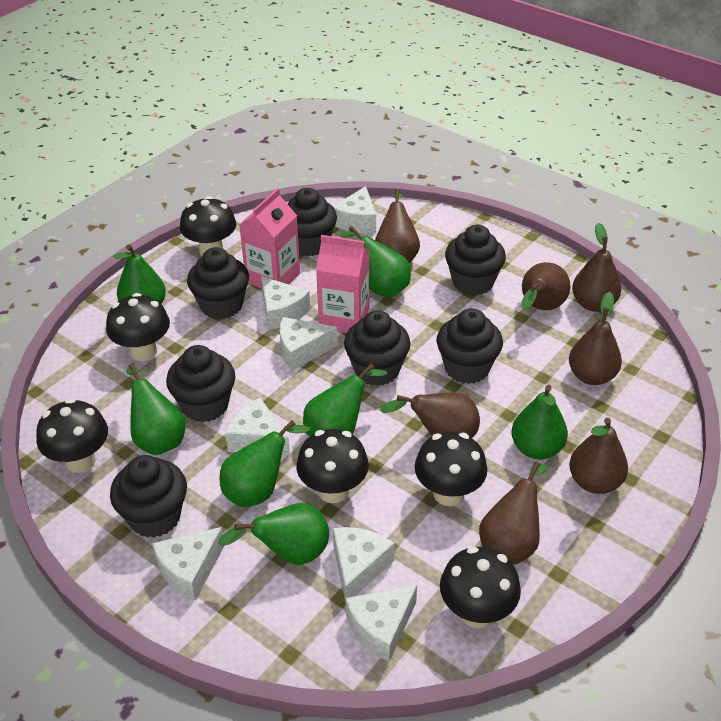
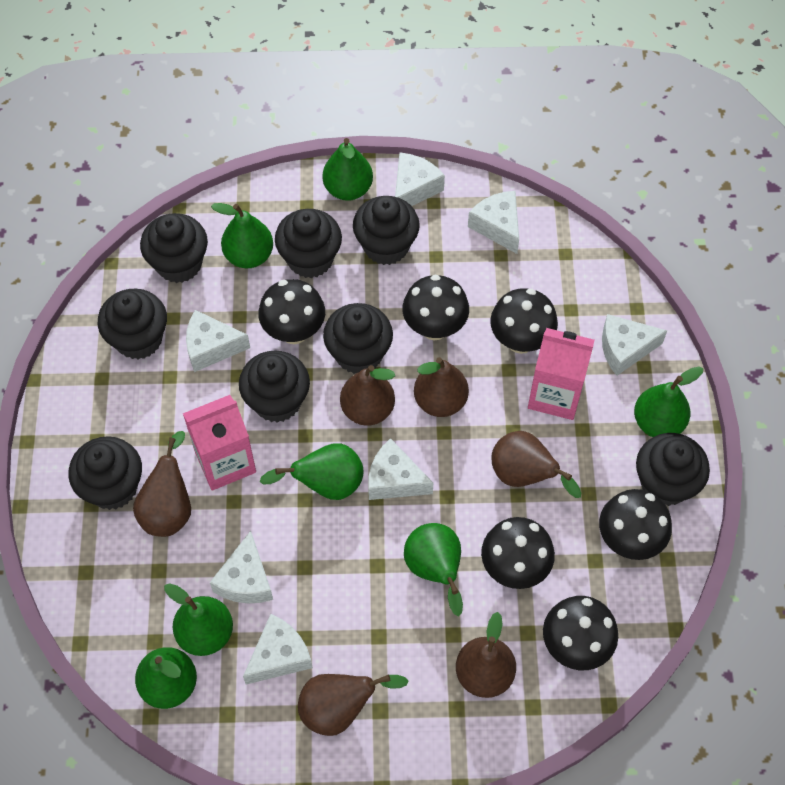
black cupcake: [110,455,187,538] [166,345,235,422] [187,247,249,319] [288,188,337,256] [344,310,411,386] [437,308,503,384] [445,225,506,296] = 7 -> [68,436,142,510] [98,288,167,359] [140,213,208,283] [239,351,310,423] [275,209,342,278] [323,303,393,374] [353,196,420,265] [636,433,710,506] = 8
brown pear: [375,189,420,263] [380,392,480,438] [479,461,547,565] [521,262,570,310] [569,292,622,385] [569,418,628,494] [572,222,621,312] = 7 -> [133,431,191,537] [298,674,409,736] [340,365,395,426] [414,357,469,417] [456,612,516,698] [491,431,581,498] = 6

